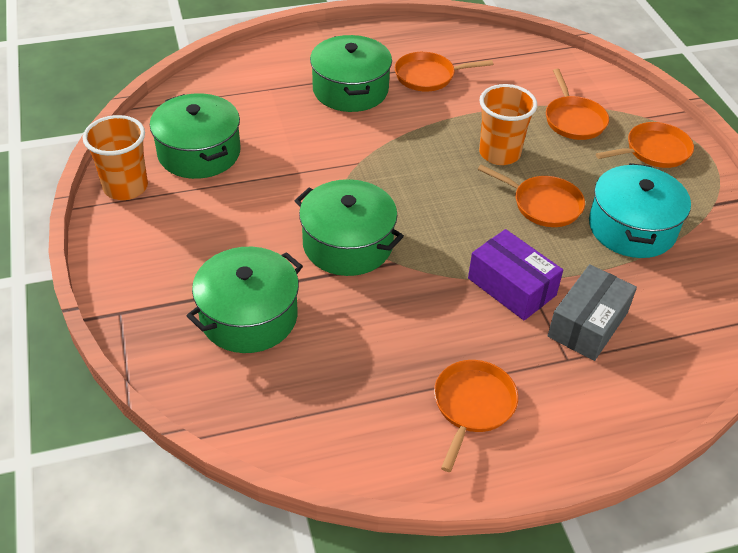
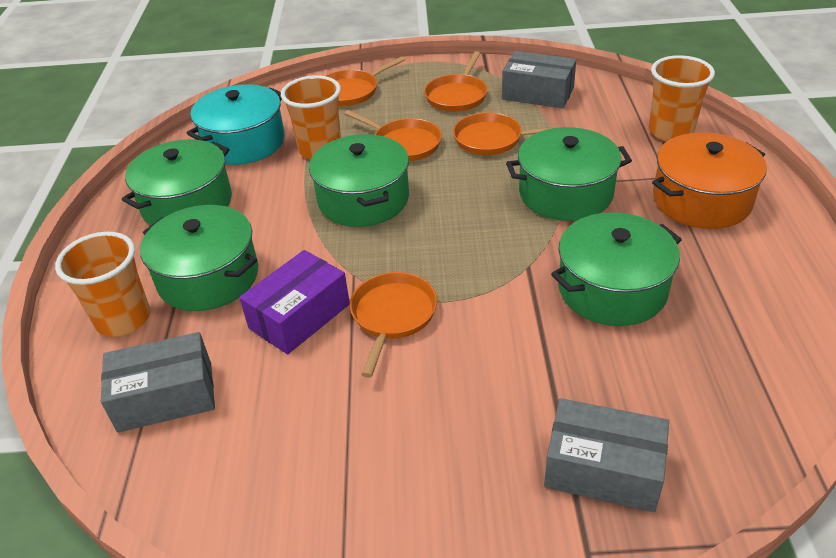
green pot: [150,93,241,179] [187,247,303,353] [295,179,404,276] [310,35,392,112] = 4 -> [122,139,232,225] [140,205,258,311] [309,134,409,227] [506,127,632,221] [551,212,682,326] = 5
grey box: [548,264,637,361] = 1 -> [101,332,215,432] [502,51,576,109] [544,398,669,512] = 3
orange cup: [83,115,148,200] [479,84,537,165] = 2 -> [55,232,150,337] [281,75,341,160] [649,55,715,142] = 3
orange pot: none = 0 -> [652,132,767,229] = 1

